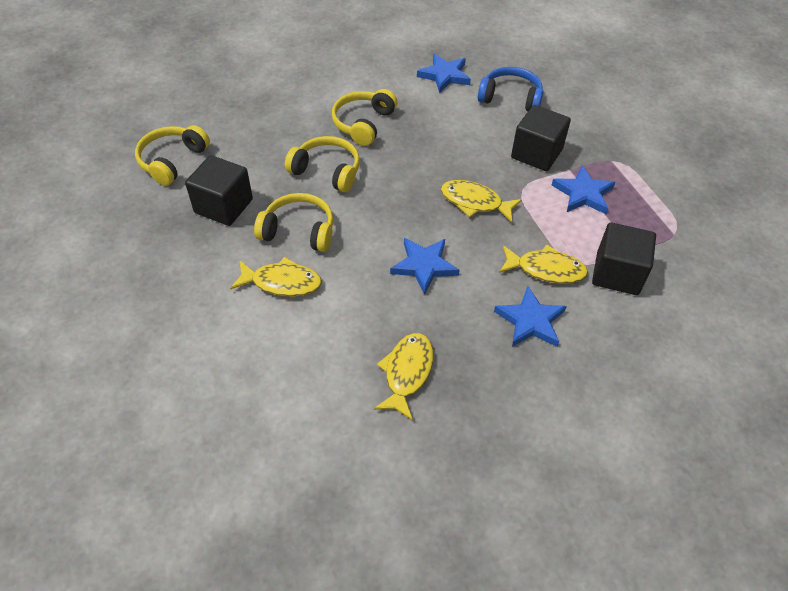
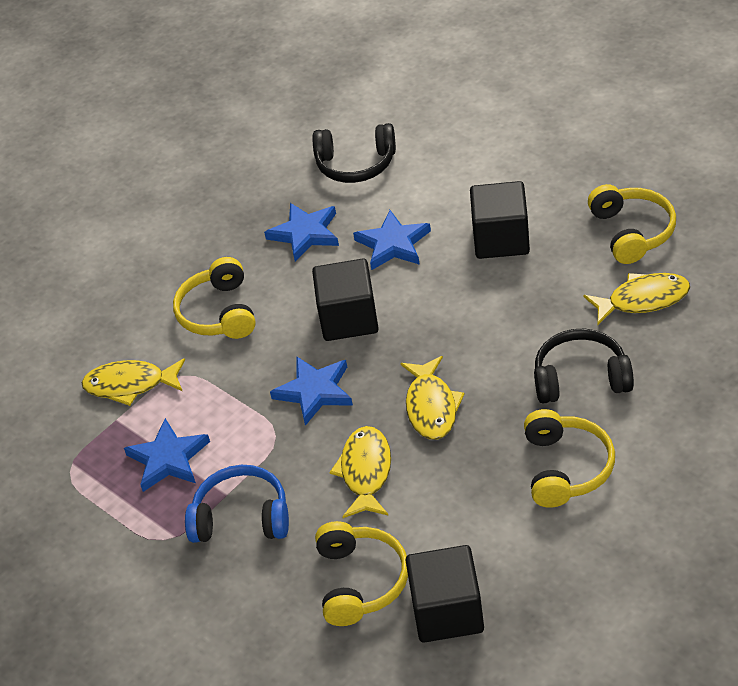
black headphones: none = 0 -> [313,123,396,183] [534,329,634,404] = 2

